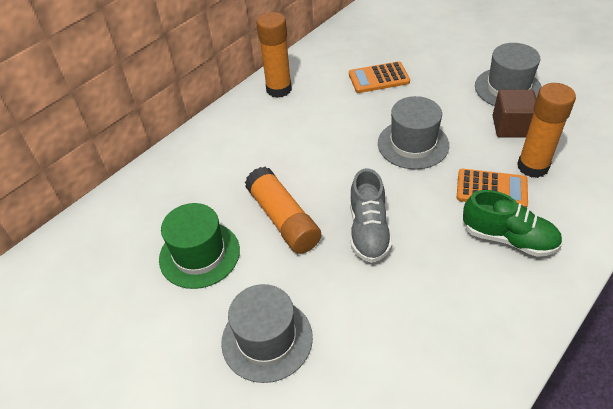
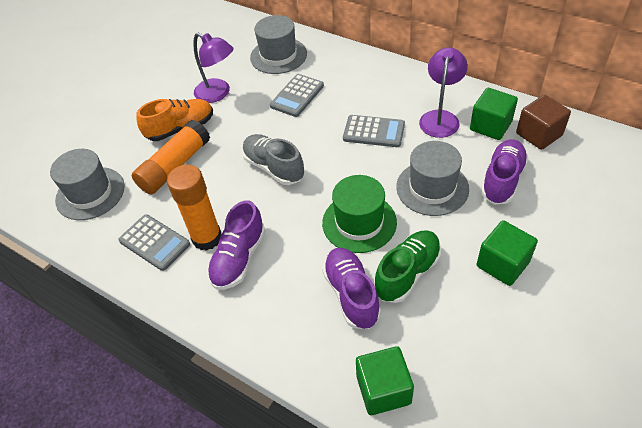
green cube: none = 0 -> [356,346,414,415] [470,88,518,140] [477,220,538,286] = 3
grey calculator: none = 0 -> [118,214,190,271] [270,74,324,117] [343,115,405,147] = 3
orange calculator: [349,61,410,93] [457,169,528,208] = 2 -> none = 0
orange glue stick: [245,167,321,254] [256,12,292,98] [517,83,576,178] = 3 -> [132,120,210,194] [167,164,222,251] = 2
orange shoe: none = 0 -> [137,99,213,141] = 1
purple lamp: none = 0 -> [193,33,233,103] [419,47,468,138] = 2
purple shoe: none = 0 -> [207,200,266,290] [322,248,381,329] [481,139,528,205] = 3

